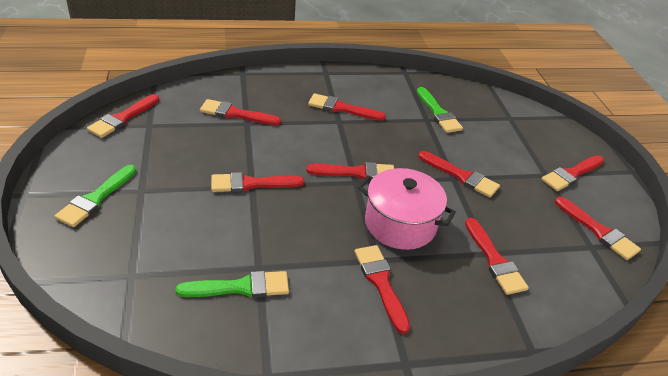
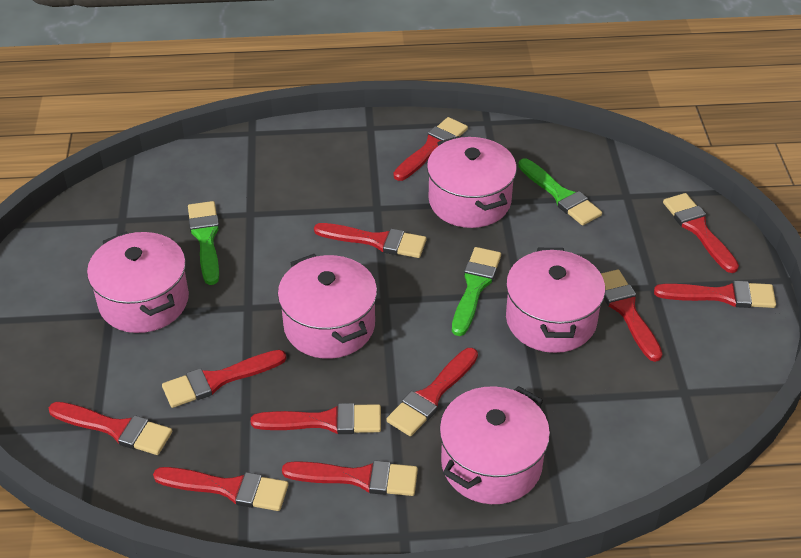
pink pot: [358,168,456,250] = 1 -> [87,231,189,333] [278,254,377,359] [427,136,517,228] [439,386,550,504] [506,248,605,353] = 5
red brush: [87,94,159,138] [200,99,281,125] [211,172,305,192] [307,162,394,181] [308,93,386,121] [355,245,410,334] [419,151,500,197] [465,218,529,295] [541,155,604,191] [555,197,641,260] = 10 -> [49,402,172,455] [153,467,289,511] [162,350,286,408] [251,403,381,434] [282,460,418,496] [314,223,426,258] [386,348,478,436] [393,117,468,181] [601,269,662,362] [654,281,776,308] [663,193,739,273] = 11

